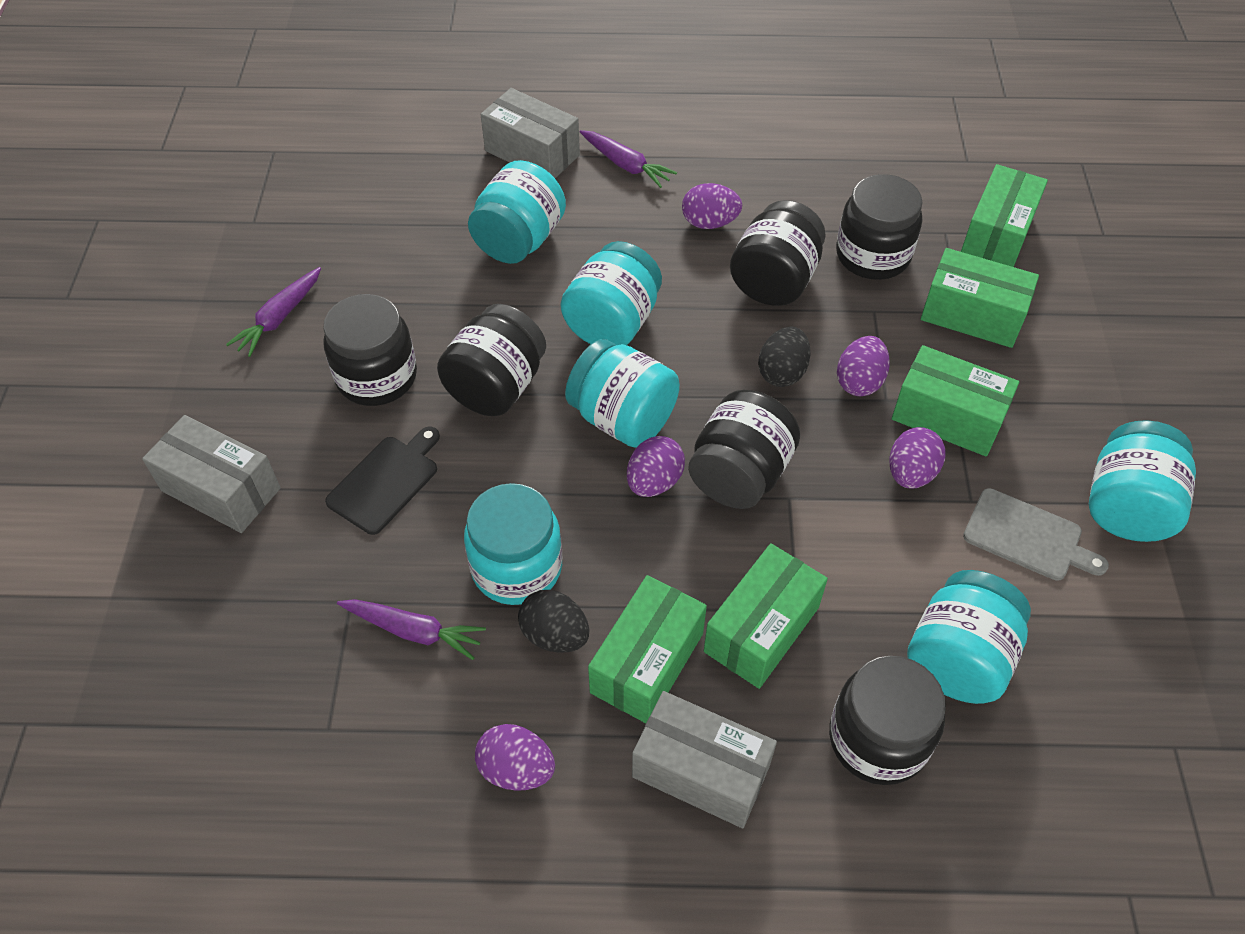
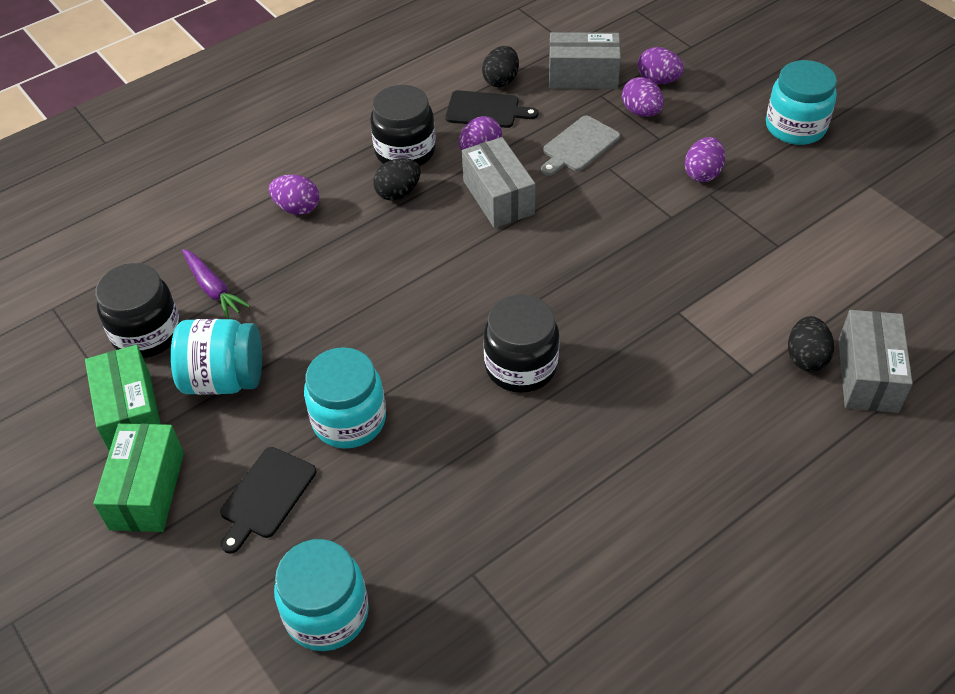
black cutting board: [325,427,440,535] = 1 -> [220,447,316,554] [446,90,538,128] = 2
black egg: [518,590,590,653] [758,327,811,387] = 2 -> [373,158,421,201] [482,46,519,87] [788,316,834,371] = 3
black jar: [323,294,417,406] [437,304,546,416] [688,390,801,509] [730,200,826,306] [829,656,946,785] [836,174,923,280] = 6 -> [95,263,181,358] [370,85,436,166] [483,294,559,393] = 3
green box: [588,575,707,723] [704,543,828,689] [892,345,1019,457] [921,248,1039,348] [961,164,1048,267] = 5 -> [85,345,161,451] [94,423,184,532] = 2
purple carrot: [226,267,321,357] [337,599,486,660] [580,130,677,188] = 3 -> [182,249,250,319] = 1
turquoise jar: [464,483,562,605] [468,160,566,264] [560,241,662,345] [565,339,680,448] [907,570,1031,704] [1089,420,1196,542] = 6 -> [171,319,262,395] [274,539,369,651] [304,347,386,448] [766,60,837,145] = 4

